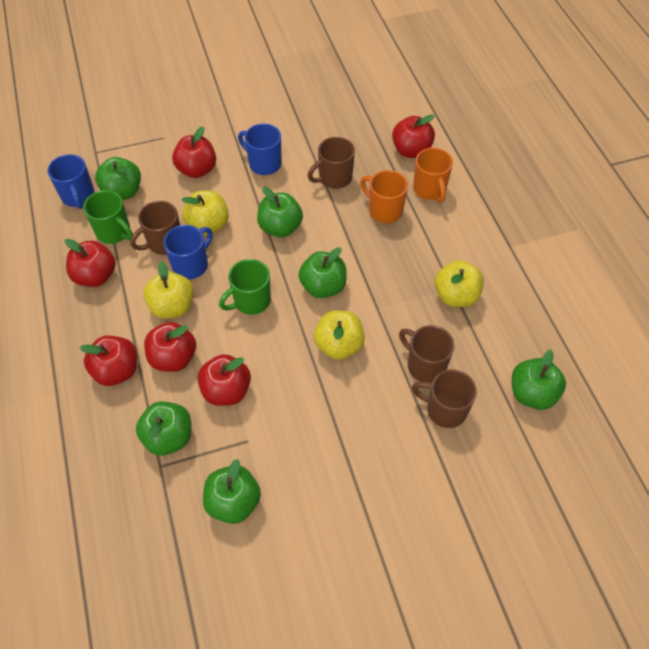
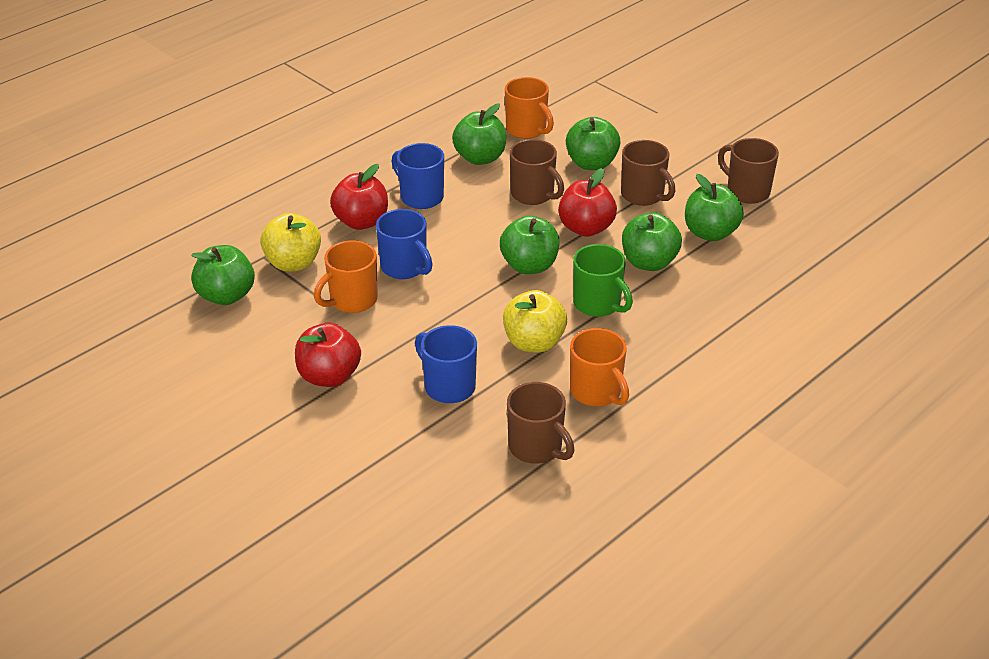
green mug: [83,190,133,244] [219,259,271,315] = 2 -> [573,244,633,317] = 1
orange mug: [360,170,408,223] [413,148,453,203] = 2 -> [314,240,378,313] [505,77,554,139] [570,328,629,406] = 3
red apple: [65,239,116,287] [80,335,137,386] [144,322,196,372] [172,126,216,178] [198,354,251,406] [392,115,435,158] = 6 -> [295,323,361,387] [330,164,388,230] [558,168,617,237] = 3
yellow apple: [143,261,193,319] [182,191,229,235] [314,310,365,360] [435,260,484,307] = 4 -> [260,213,321,272] [503,290,567,353] = 2

